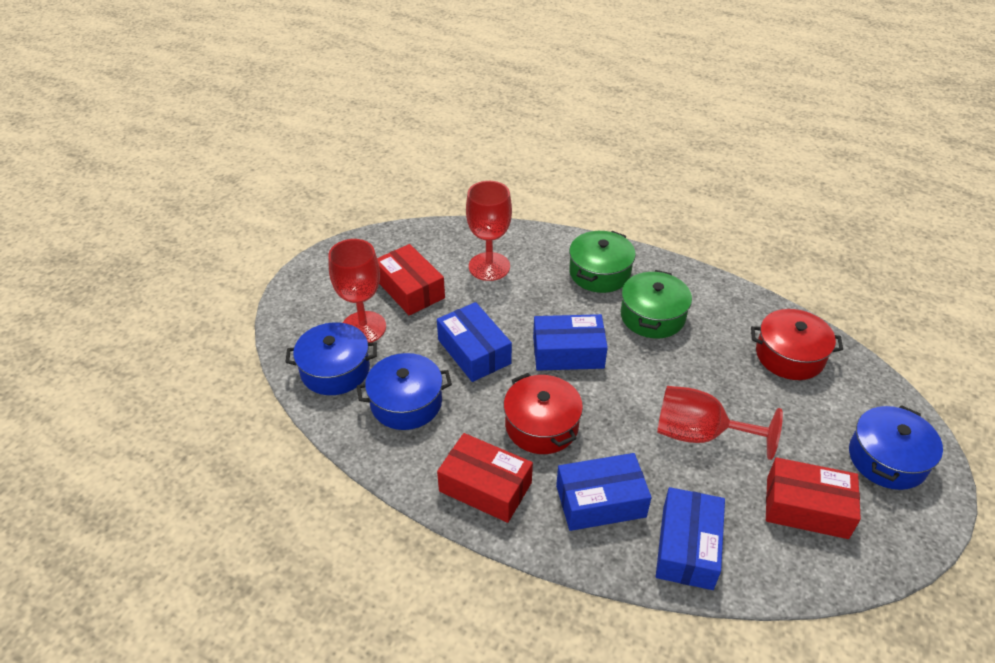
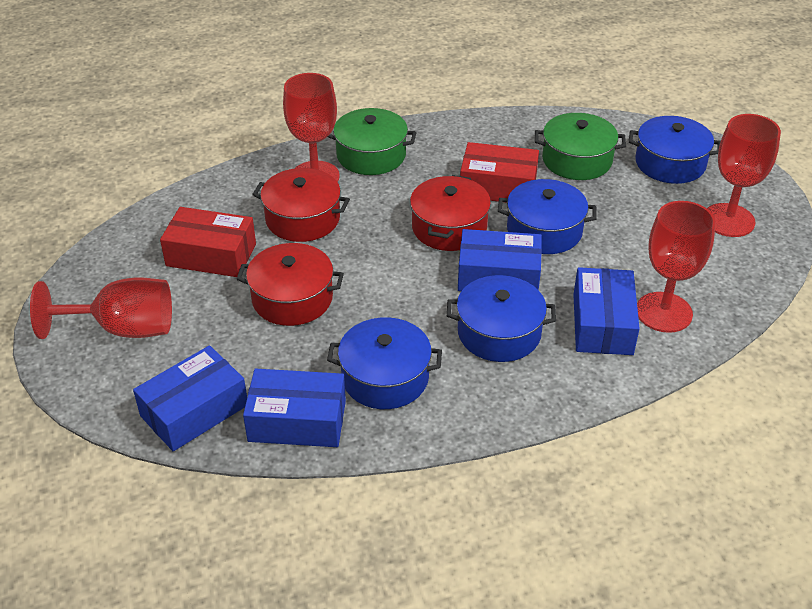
blue pot: [286,322,377,395] [357,353,452,430] [849,405,943,490] = 3 -> [327,317,442,409] [447,275,556,362] [498,179,596,254] [629,116,721,184] = 4
red box: [377,244,445,316] [437,433,533,523] [766,457,861,539] = 3 -> [160,207,256,277] [460,142,539,203] = 2
red goblet: [328,239,386,342] [466,181,512,281] [657,386,783,460] = 3 -> [30,278,172,339] [283,73,340,182] [637,201,716,333] [707,114,781,237] = 4
red pot: [504,373,583,454] [751,309,843,380] = 2 -> [237,243,344,326] [252,168,350,242] [410,175,491,251] = 3

